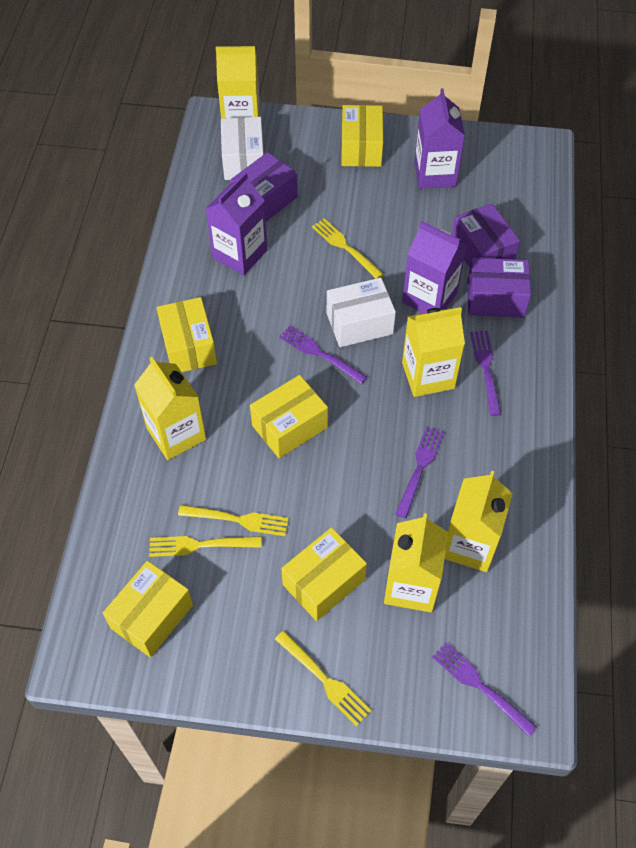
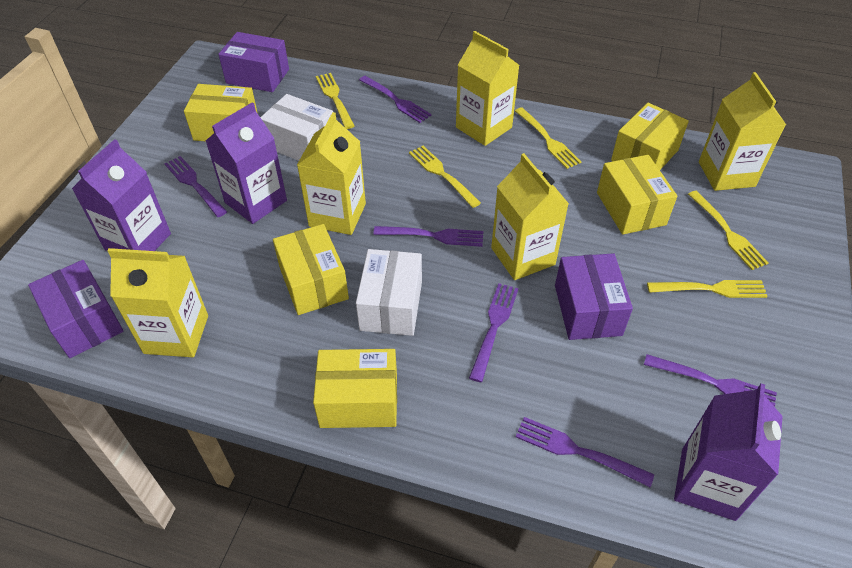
purple fork: [279,325,367,384] [395,426,444,519] [432,642,537,736] [470,331,501,416] = 4 -> [164,156,227,217] [359,76,432,123] [373,226,483,247] [469,283,519,382] [516,417,654,487] [644,354,777,407] = 6
yellow fork: [149,536,261,557] [178,505,289,536] [275,631,372,726] [312,218,383,279] = 4 -> [316,73,355,129] [409,146,481,208] [515,107,581,169] [647,280,768,298] [688,191,769,270] = 5

